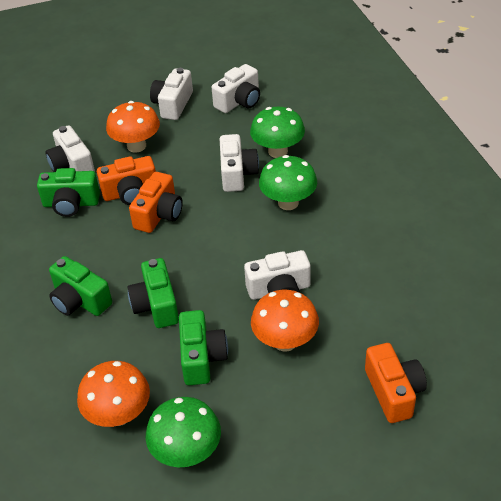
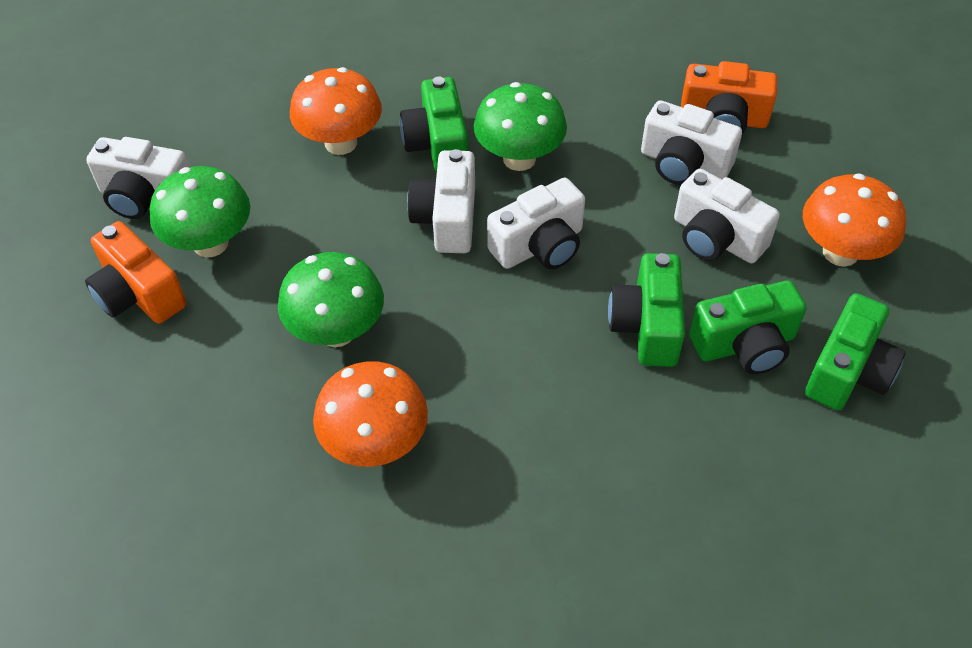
orange camera: [97,156,156,205] [129,172,183,233] [365,343,427,423] = 3 -> [85,221,186,324] [681,61,778,133] = 2

